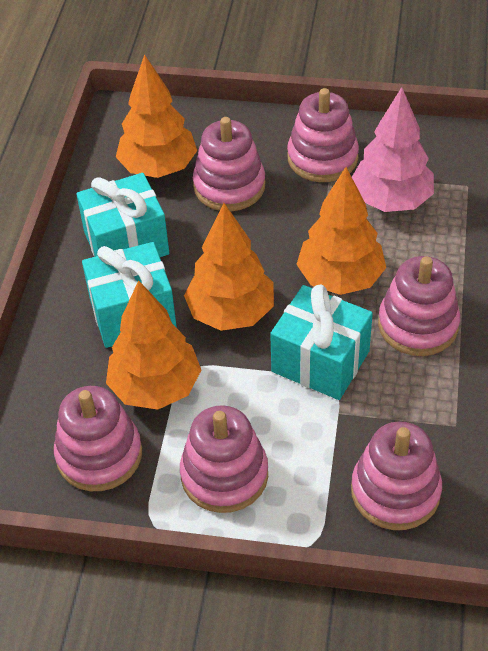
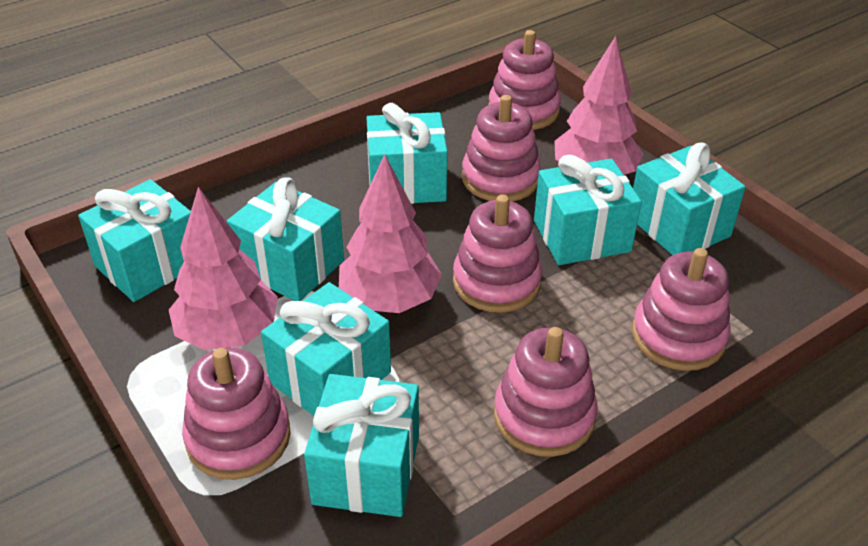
orange tree: [106,280,201,410] [116,55,197,178] [184,203,274,331] [296,167,386,295] = 4 -> none = 0
pink tree: [352,87,434,212] = 1 -> [169,187,278,350] [339,154,442,313] [555,36,644,175] = 3
turquoise gift: [76,173,169,257] [82,242,177,348] [270,285,373,400] = 3 -> [78,179,191,302] [227,177,344,301] [261,282,391,416] [304,374,419,517] [366,103,448,204] [534,155,642,265] [633,142,746,255] = 7

